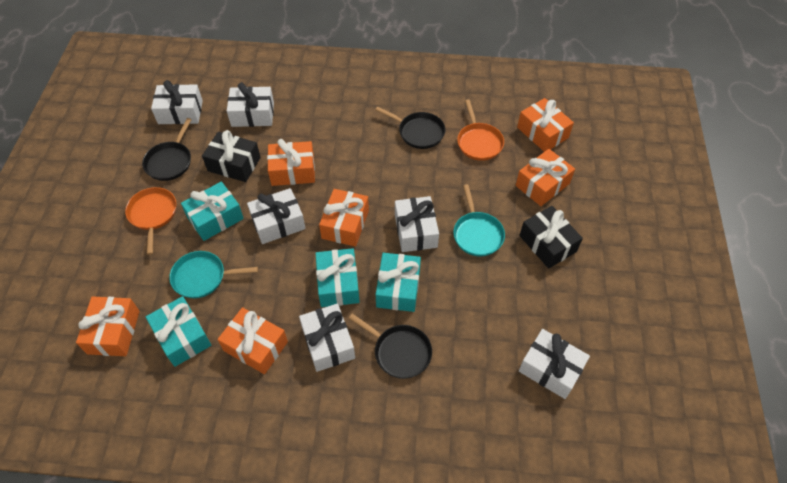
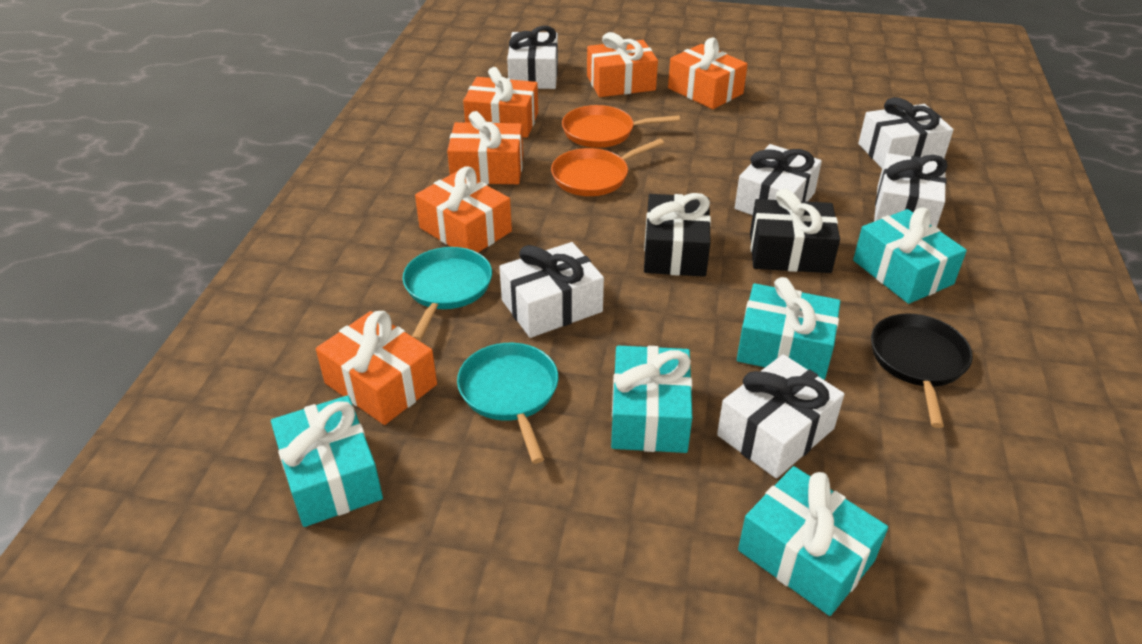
black pan: [142,118,192,181] [349,314,432,379] [375,106,445,149] = 3 -> [871,313,973,428] = 1
turquoise gift: [146,296,211,367] [181,182,244,241] [315,248,360,307] [376,253,421,312] = 4 -> [271,395,383,527] [611,346,692,453] [737,277,840,380] [738,466,888,616] [853,207,967,304] = 5

